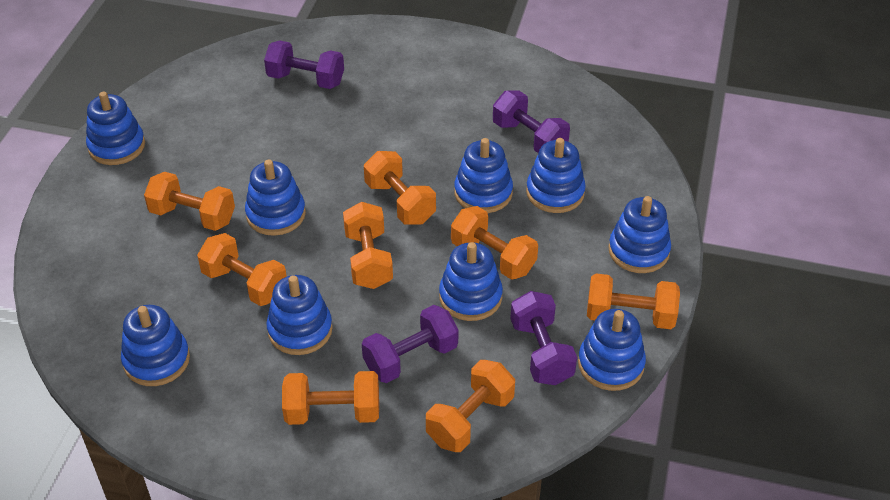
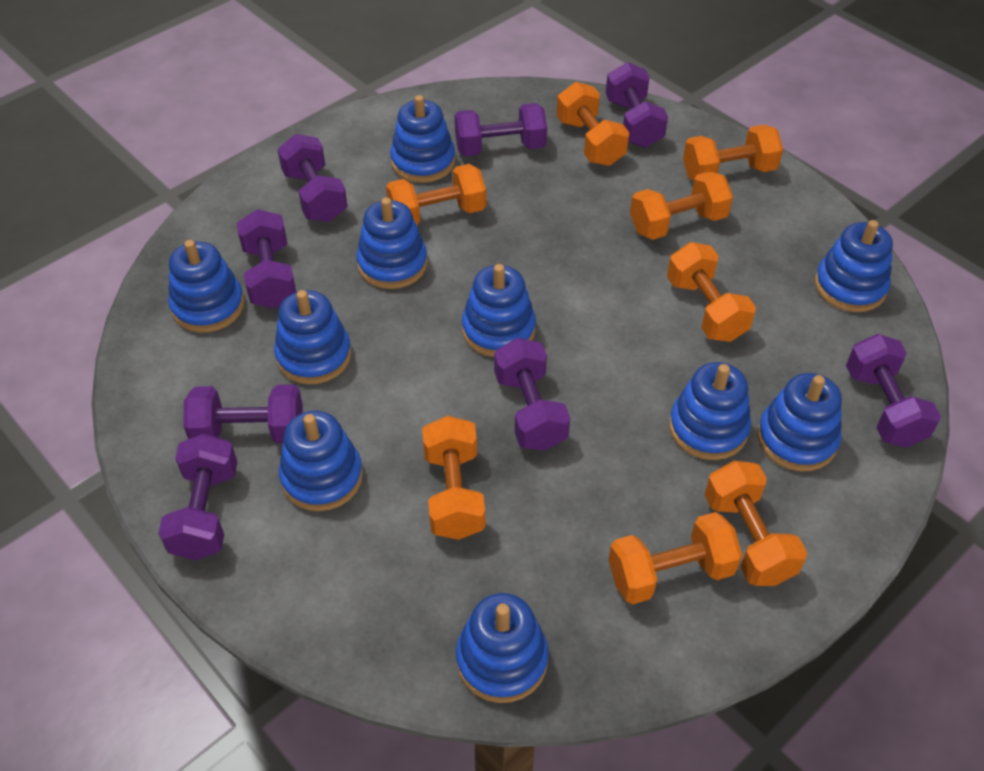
blue stacking toy: [86,92,145,165] [121,305,190,386] [245,159,306,236] [266,275,333,355] [439,242,503,321] [454,138,513,213] [526,138,586,213] [578,309,646,391] [608,196,671,273] = 9 -> [168,240,245,333] [274,290,351,384] [279,411,363,511] [356,197,428,289] [390,95,455,183] [456,593,549,703] [462,264,536,357] [669,362,751,460] [757,373,842,472] [815,220,893,312] = 10
purple dumbbell: [264,40,344,89] [362,305,458,383] [493,90,570,153] [510,291,577,385] = 4 -> [158,434,237,560] [183,385,303,444] [237,209,296,309] [278,134,348,222] [455,103,547,156] [494,338,570,451] [606,62,668,148] [846,334,941,448] = 8

